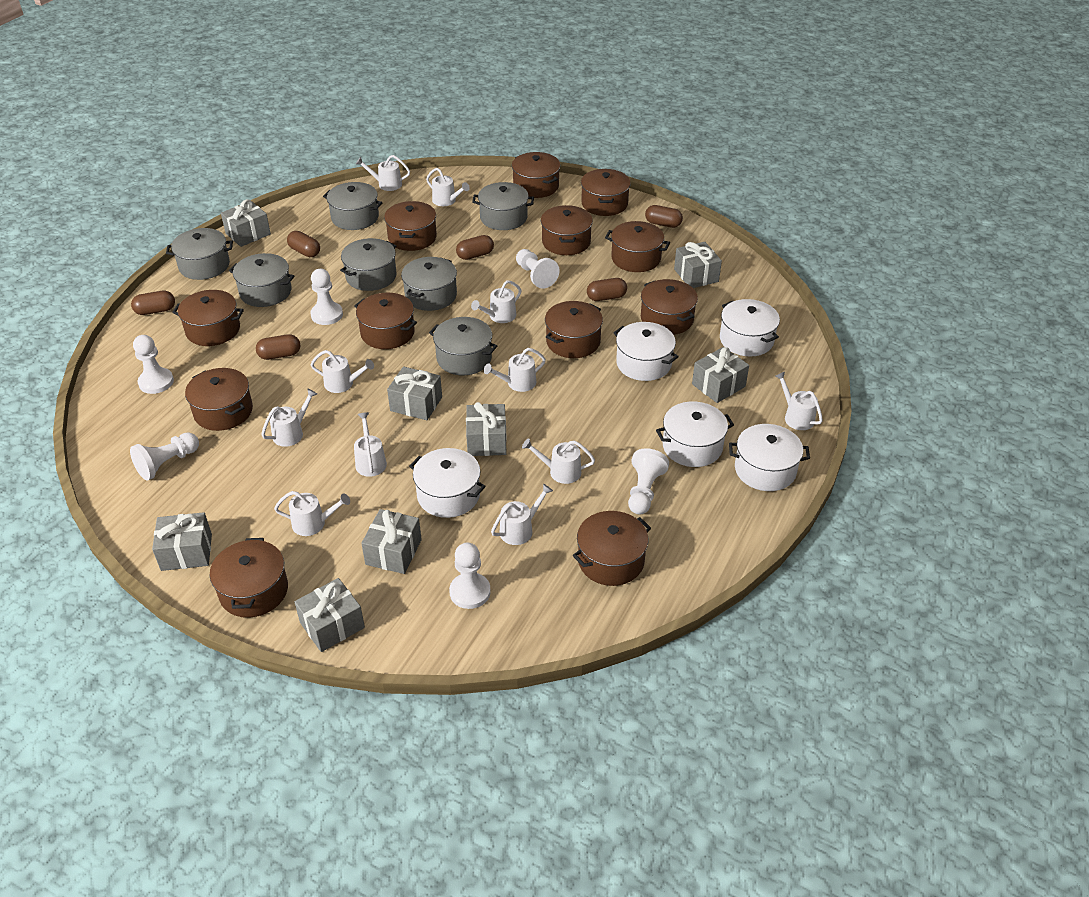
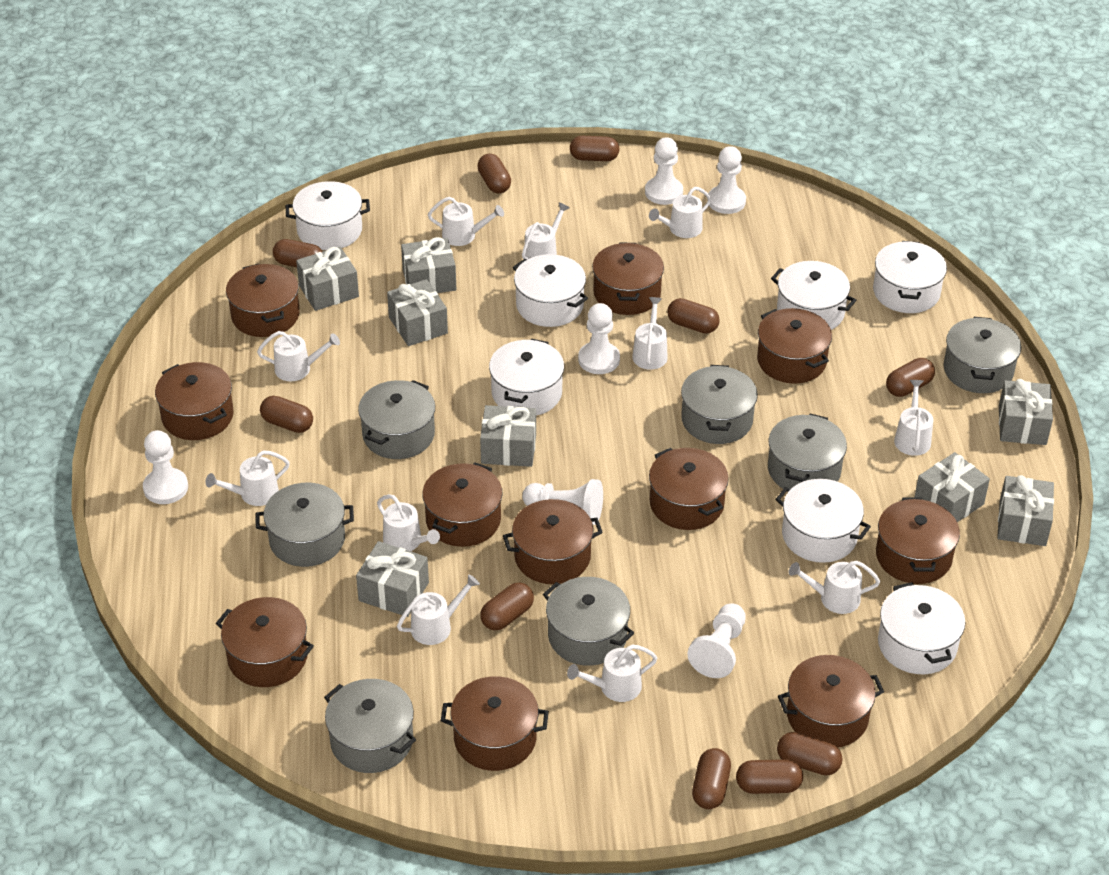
brown capsule: [131,291,175,315] [256,334,300,360] [287,231,320,257] [456,235,494,260] [587,278,627,301] [645,205,683,228] = 6 -> [260,396,313,433] [273,239,323,267] [477,154,511,194] [480,582,534,631] [570,136,620,161] [667,298,720,334] [692,748,731,809] [736,759,803,794] [777,732,843,775] [886,358,935,397] = 10
brown pot: [172,290,244,346] [185,368,253,431] [210,538,288,618] [354,293,417,349] [384,201,437,251] [512,152,560,198] [541,205,593,255] [545,301,603,358] [573,511,651,586] [581,169,631,216] [605,221,670,272] [641,279,698,335] = 12 -> [155,362,234,440] [216,597,314,687] [226,264,300,337] [422,463,503,547] [441,676,549,771] [503,499,603,584] [592,243,664,315] [649,448,729,530] [757,308,832,384] [778,655,884,747] [876,497,960,584] = 11
white pot: [409,448,485,518] [613,322,679,381] [656,402,734,467] [720,299,780,356] [729,424,810,491] = 5 -> [286,181,370,250] [489,339,564,416] [512,254,588,327] [771,261,856,330] [775,479,871,563] [873,241,947,313] [878,582,965,674] = 7

